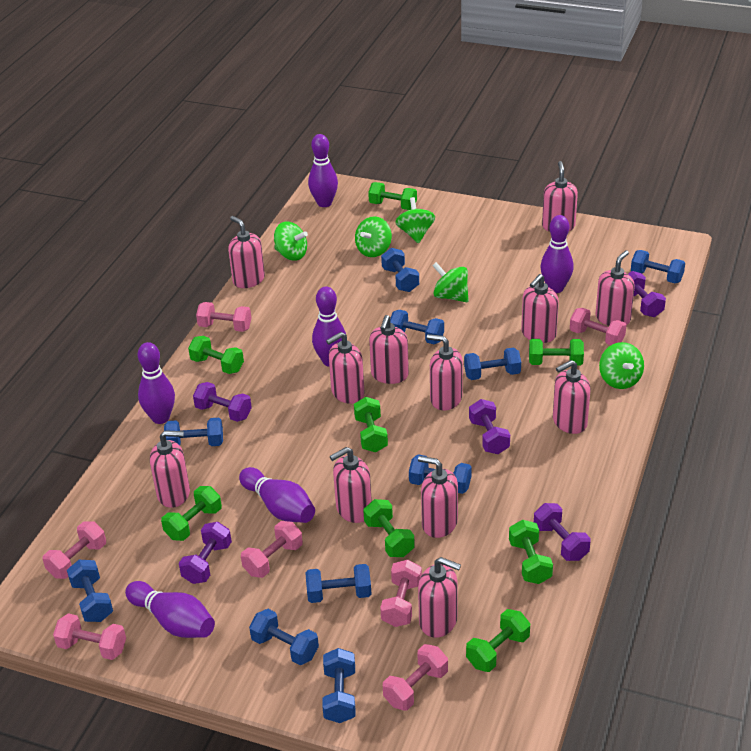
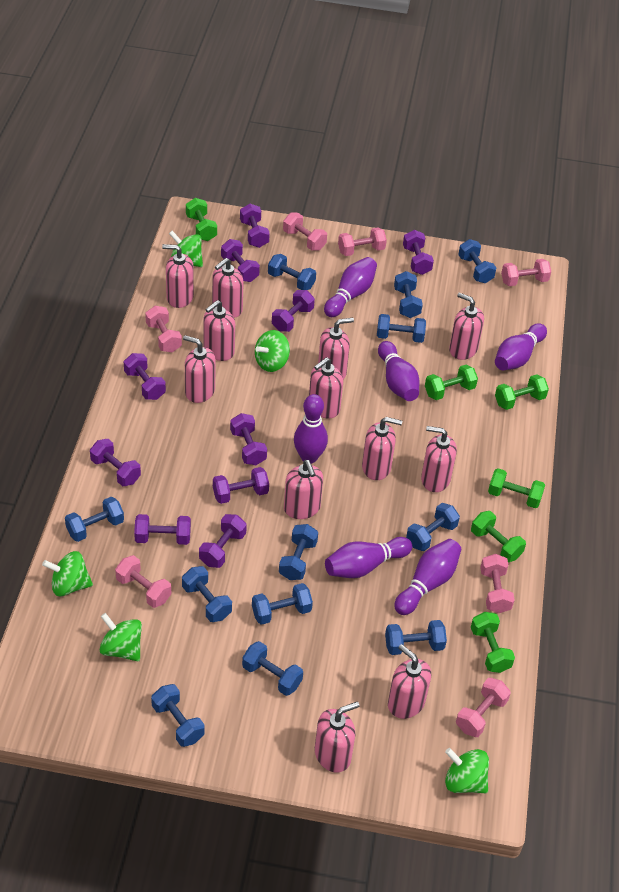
blue dumbbell: [67,560,113,622] [164,418,223,446] [249,609,319,665] [305,564,371,603] [322,648,355,723] [381,248,419,292] [390,310,444,344] [409,454,472,494] [464,348,521,380] [631,250,685,283] = 10 -> [65,497,124,542] [151,684,204,747] [182,566,232,622] [242,641,303,696] [252,583,313,625] [268,254,316,290] [279,524,318,580] [377,314,426,343] [385,620,447,655] [394,271,423,318] [406,503,460,551] [458,239,496,283] = 12
green dumbbell: [161,486,222,541] [188,336,244,374] [354,397,388,452] [363,499,415,557] [368,182,417,210] [466,609,530,672] [509,520,553,584] [529,339,584,365] = 8 -> [186,198,217,241] [425,364,478,400] [471,511,526,562] [471,612,515,673] [488,468,545,508] [495,374,549,410] = 6
purple dumbbell: [179,522,232,584] [193,382,252,422] [469,399,510,454] [534,503,591,561] [628,271,666,317] = 5 -> [90,439,141,486] [124,353,166,400] [134,514,191,545] [199,514,247,568] [213,467,269,504] [221,239,260,282] [230,413,267,465] [240,204,270,248] [272,290,315,332] [403,230,434,275] = 10

